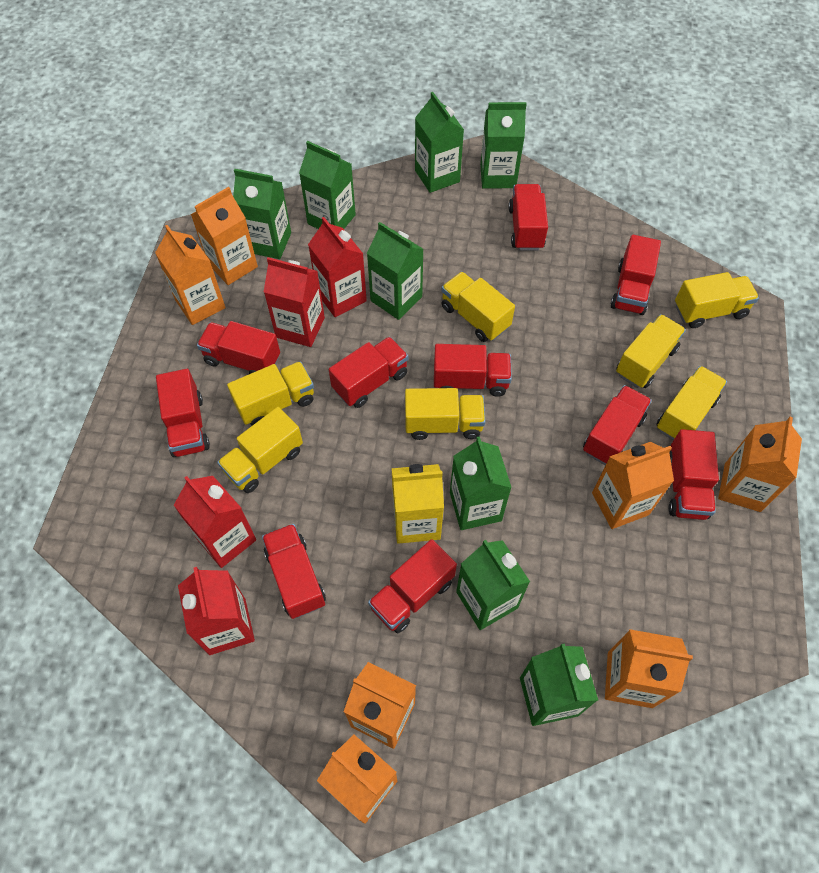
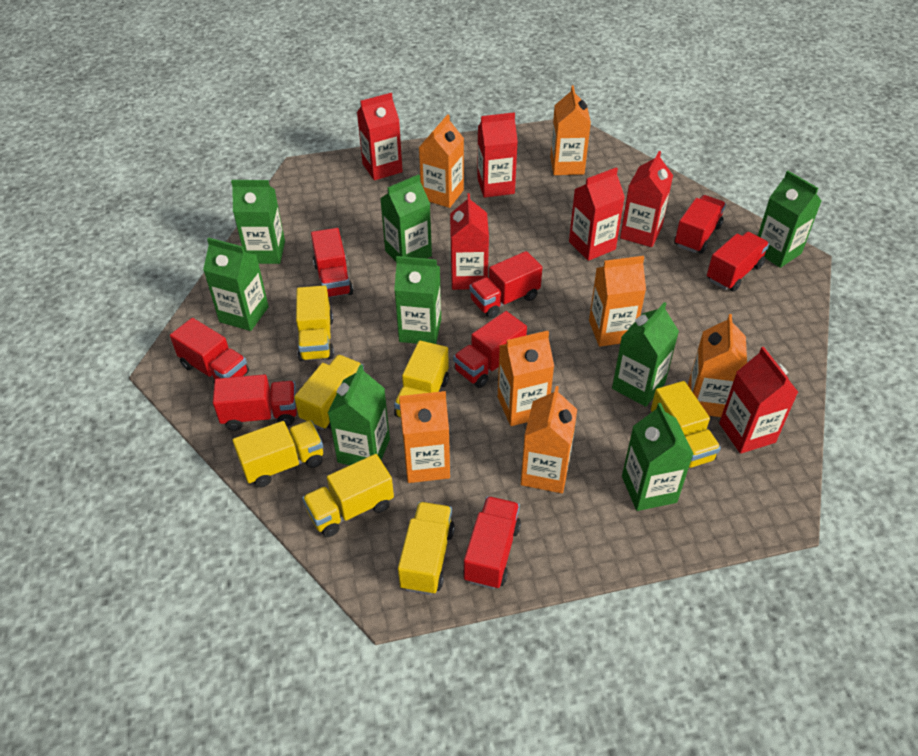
red carton: [174,476,256,568] [178,567,255,655] [264,257,325,347] [308,217,367,317] = 4 -> [357,93,403,180] [450,193,489,290] [477,112,518,198] [569,167,625,261] [620,151,673,247] [719,347,798,454] = 6
red truck: [156,369,210,457] [197,321,280,374] [262,524,326,619] [329,337,408,408] [368,539,457,633] [434,344,512,397] [508,184,548,250] [583,385,652,465] [611,235,661,315] [669,429,719,520] = 10 -> [170,318,249,382] [213,374,297,431] [311,228,353,298] [453,311,527,388] [463,496,521,589] [469,251,542,319] [674,195,726,253] [707,232,769,292] = 8
yellow carton: [391,464,444,544] = 1 -> none = 0

